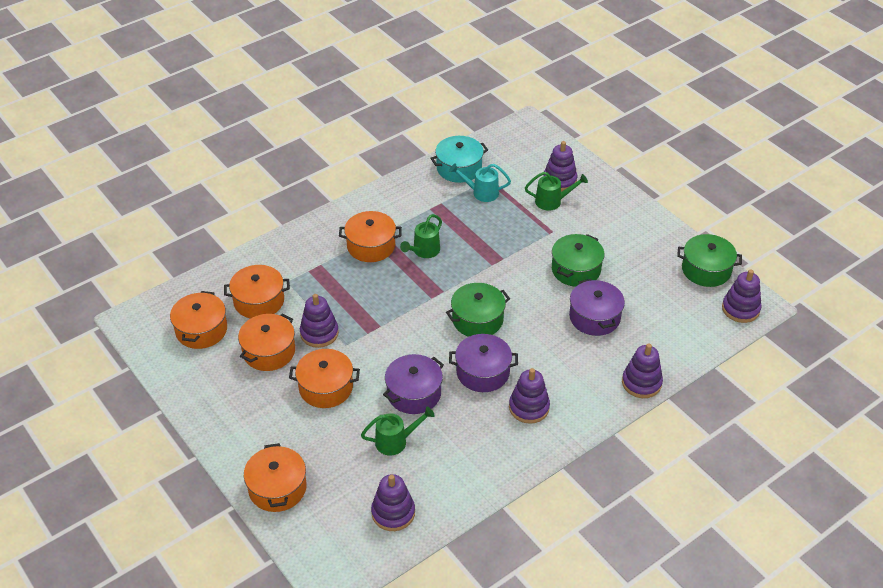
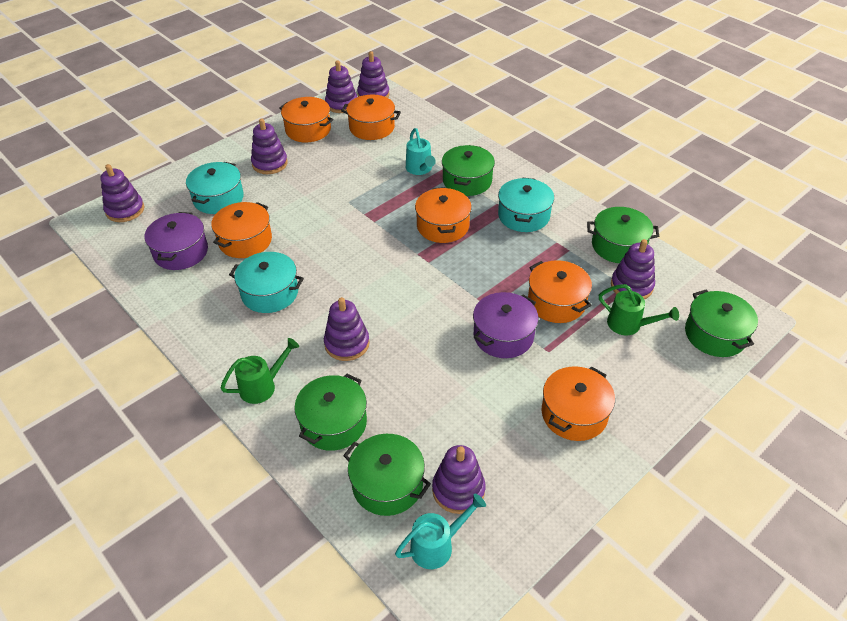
green pot: [446,283,510,337] [552,234,604,287] [677,234,742,287] = 3 -> [294,374,367,451] [343,434,431,516] [442,145,495,196] [587,207,659,263] [685,290,758,357] = 5
green watering can: [361,406,435,456] [400,214,442,258] [525,172,588,211] = 3 -> [220,338,299,404] [599,284,679,335] = 2
purple pot: [383,354,444,414] [449,334,518,392] [569,279,625,336] = 3 -> [144,212,208,270] [473,292,539,358] = 2
purple stacking toy: [300,294,339,348] [371,474,415,531] [509,368,550,424] [543,141,577,191] [622,344,663,398] [722,269,762,323] = 6 -> [101,164,144,222] [251,118,288,174] [324,297,370,361] [325,61,357,113] [357,51,390,98] [432,445,485,514] [611,239,655,299] = 7
turquoise pot: [430,136,488,183] = 1 -> [186,162,244,214] [229,252,304,313] [498,177,554,232] = 3
turquoise watering can: [449,163,511,202] = 1 -> [395,493,486,569] [406,128,436,175] = 2

